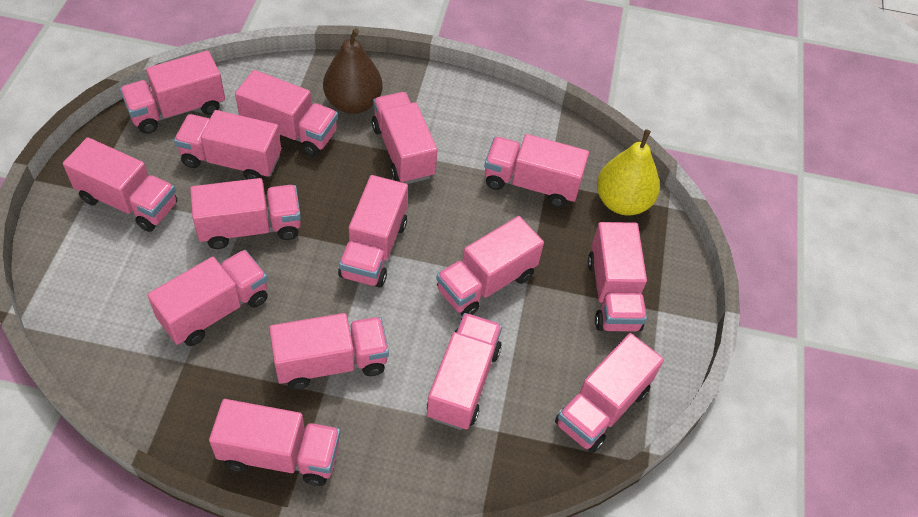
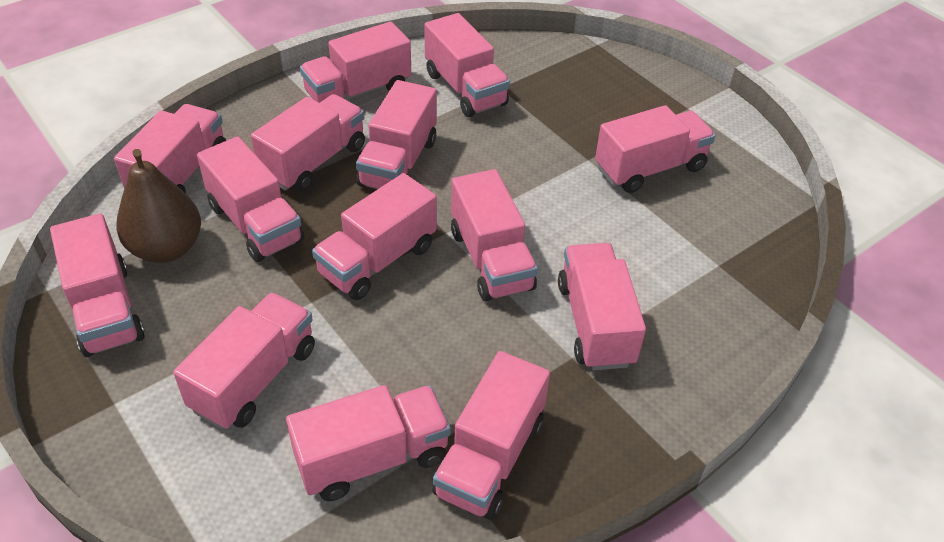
pink truck: [63,137,177,232] [120,51,225,134] [147,250,268,346] [174,110,281,180] [190,178,301,249] [209,399,340,486] [235,70,338,156] [269,313,389,390] [338,175,408,288] [372,92,437,184] [427,313,502,430] [436,216,544,316] [484,134,589,207] [555,333,664,453] [588,222,647,332] = 15 -> [50,213,145,357] [114,104,226,194] [173,292,315,430] [197,136,304,262] [251,94,365,192] [286,385,451,501] [300,22,411,103] [312,173,437,300] [356,80,437,189] [424,13,510,117] [432,351,550,520] [451,169,538,302] [558,243,646,370] [595,105,716,193] = 14
yellow pear: [597,129,660,215] = 1 -> none = 0

